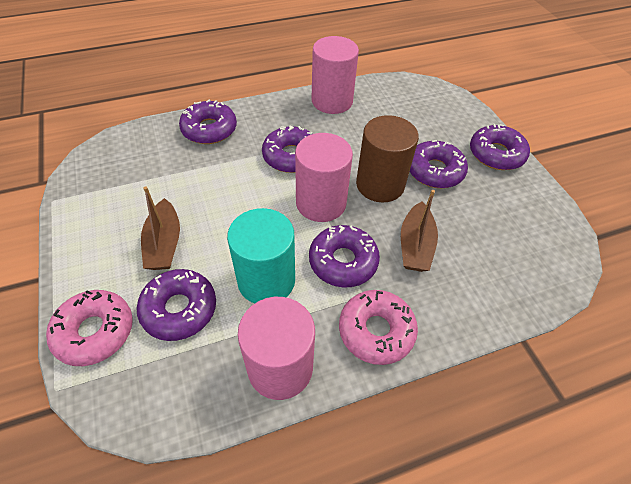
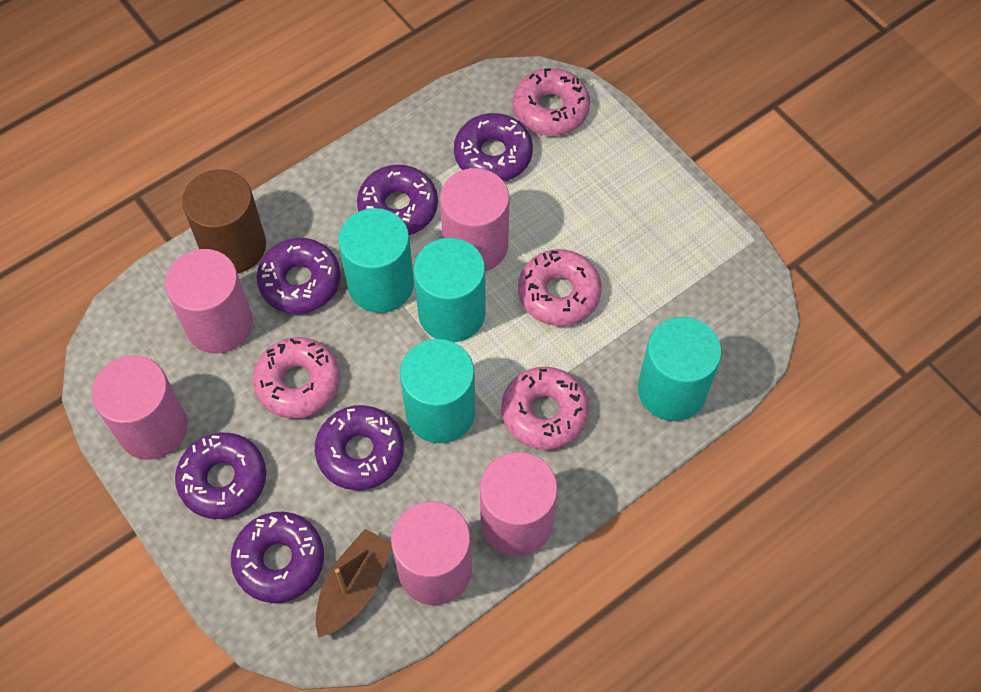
brown boat: [141,186,180,270] [401,190,438,272] = 2 -> [315,529,392,638] = 1
pink cylinder: [238,297,315,400] [295,133,353,222] [312,36,359,114] = 3 -> [92,355,188,460] [165,249,253,353] [391,501,472,605] [440,168,509,271] [480,452,558,556] = 5
pink donut: [46,290,133,366] [339,290,418,365] = 2 -> [253,337,340,418] [501,367,589,450] [513,68,590,136] [518,249,602,326] = 4
turquoise cylinder: [227,208,295,303] = 1 -> [338,208,414,313] [400,339,475,443] [414,238,486,342] [638,317,722,421] = 4

